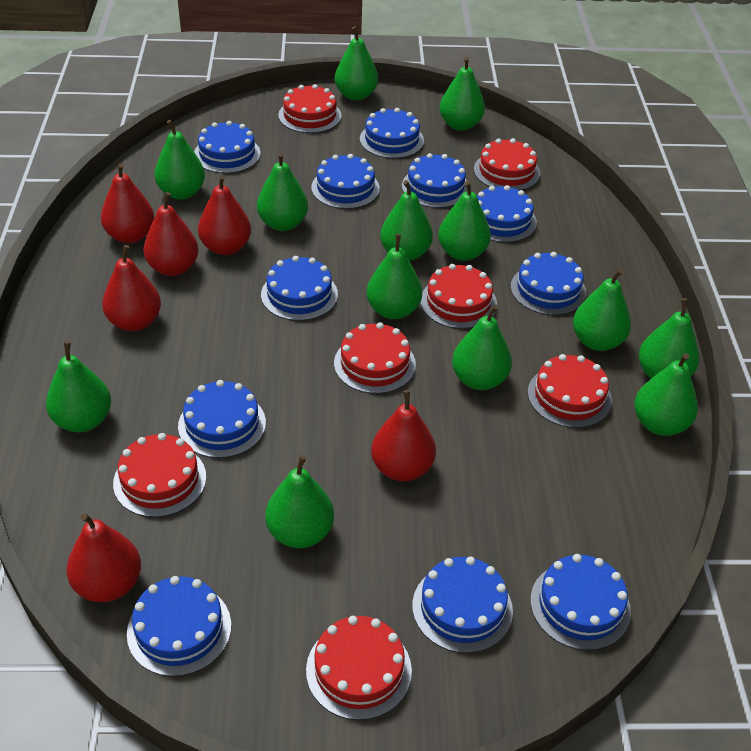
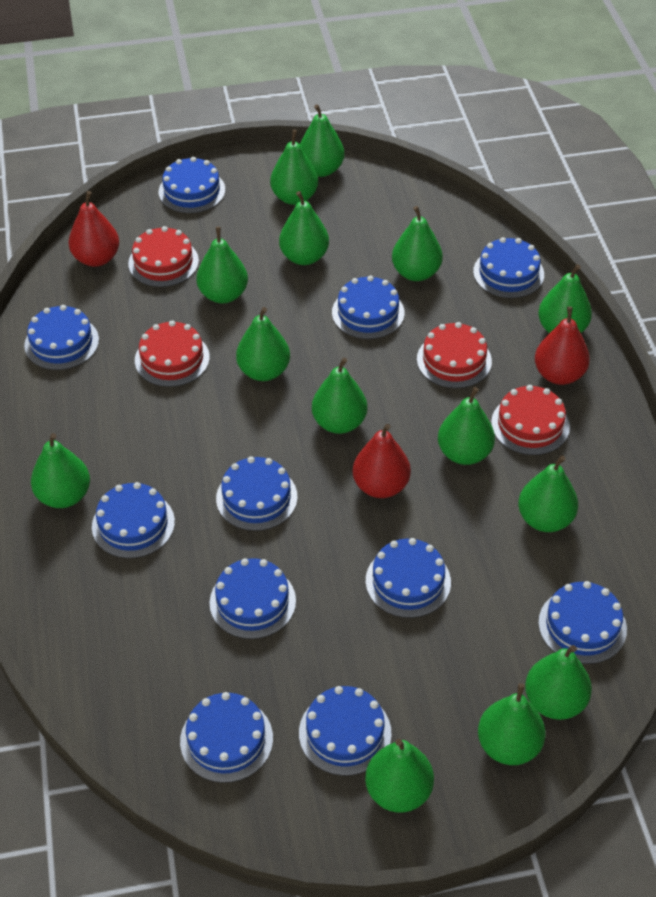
green pear: [46,341,111,432] [154,120,205,200] [257,152,308,231] [265,455,334,548] [335,26,378,101] [366,234,422,319] [380,180,433,261] [438,181,491,261] [440,57,485,131] [452,305,512,390] [573,269,631,351] [635,353,698,436] [639,298,699,379] = 13 -> [31,433,90,508] [196,227,248,304] [236,307,290,381] [270,130,318,205] [279,191,329,265] [300,104,344,177] [312,358,367,434] [365,739,434,813] [392,206,443,281] [438,387,495,465] [478,683,545,765] [518,455,578,532] [525,645,592,720] [538,264,592,333] = 14
red cake: [113,433,206,517] [278,84,341,133] [306,616,412,720] [334,322,416,394] [421,264,497,329] [474,138,540,191] [528,354,612,428] = 7 -> [128,226,199,287] [135,321,210,387] [417,322,492,388] [491,385,570,455] = 4
red pear: [67,513,141,602] [101,163,155,243] [102,245,161,331] [143,192,199,276] [198,175,251,255] [371,390,436,481] = 6 -> [69,191,119,267] [353,424,411,498] [535,307,590,385] = 3

